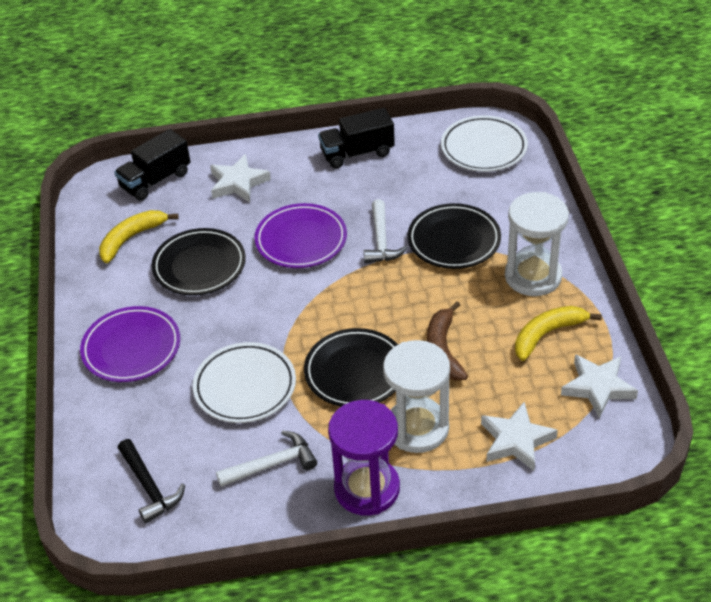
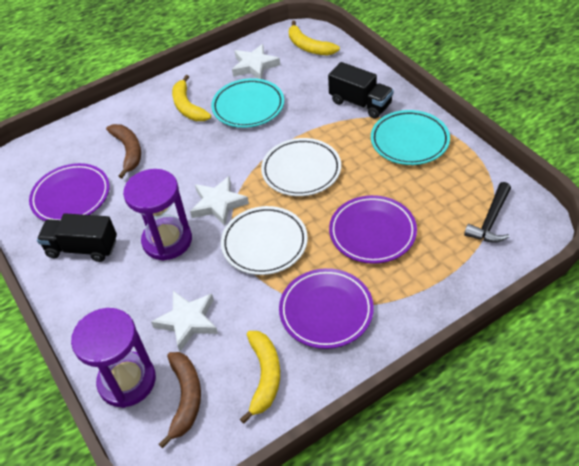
black plate: [152,228,246,295] [304,328,398,407] [407,203,501,269] = 3 -> none = 0
brown banana: [427,301,468,380] = 1 -> [106,124,141,179] [159,352,201,448] = 2
purple hourglass: [328,400,400,516] = 1 -> [71,308,156,408] [123,169,192,261] = 2
purple plate: [80,306,180,382] [254,203,347,268] = 2 -> [29,163,110,221] [279,268,374,349] [329,195,417,264] = 3
turquoise plate: none = 0 -> [211,78,284,128] [371,110,450,165] = 2
white hammer: [216,431,317,487] [364,199,408,263] = 2 -> none = 0
white hourglass: [383,340,450,453] [505,192,569,296] = 2 -> none = 0
yellow banana: [99,210,179,263] [515,306,602,361] = 2 -> [172,75,211,121] [240,331,280,424] [289,20,340,56] = 3

